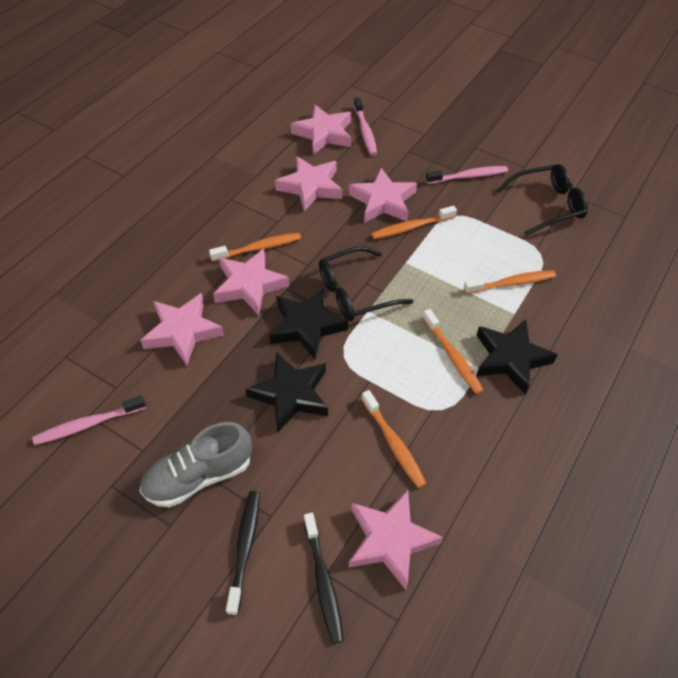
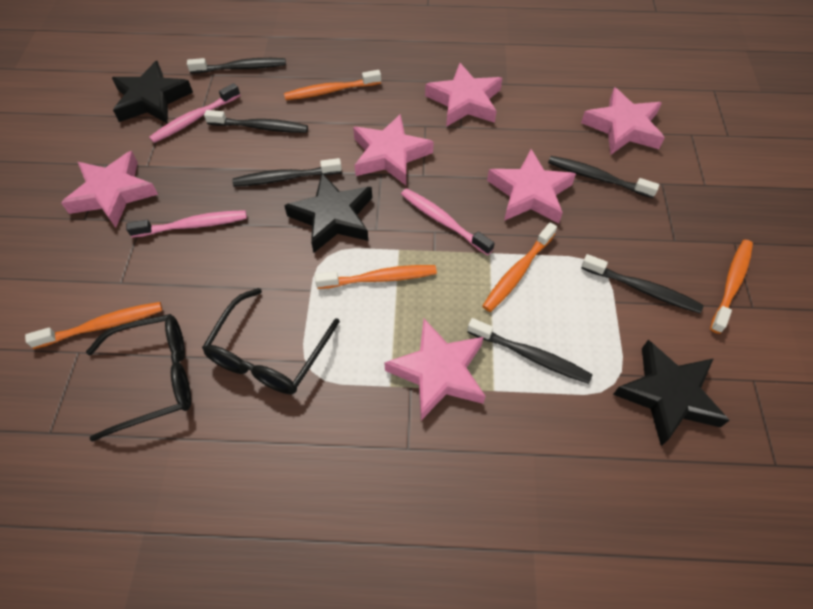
black toothbrush: [226,491,260,615] [304,513,344,644] = 2 -> [187,58,286,74] [204,110,308,133] [232,158,342,186] [467,318,593,384] [548,156,659,198] [581,254,704,313] = 6
grey shoe: [140,422,252,507] = 1 -> none = 0

